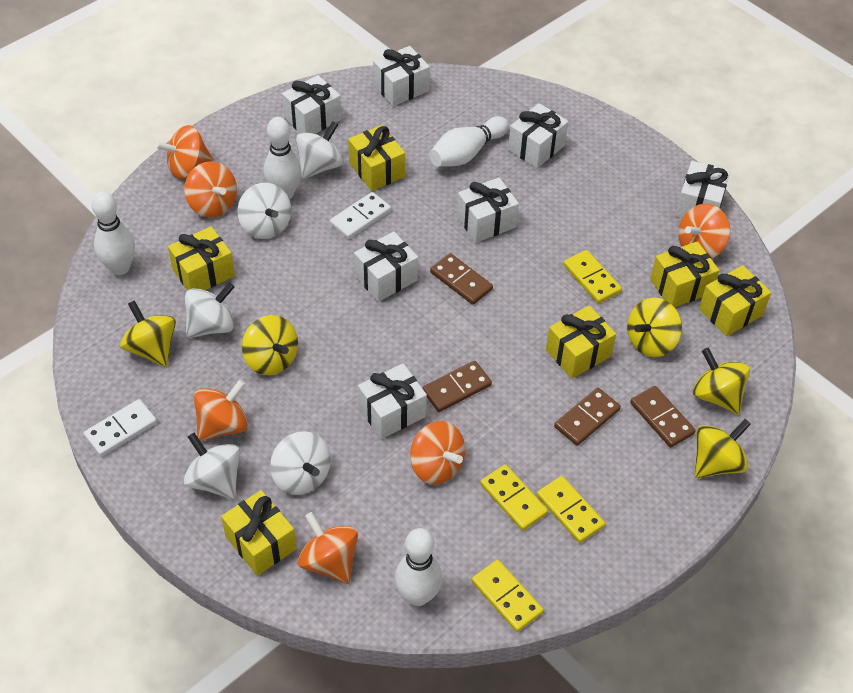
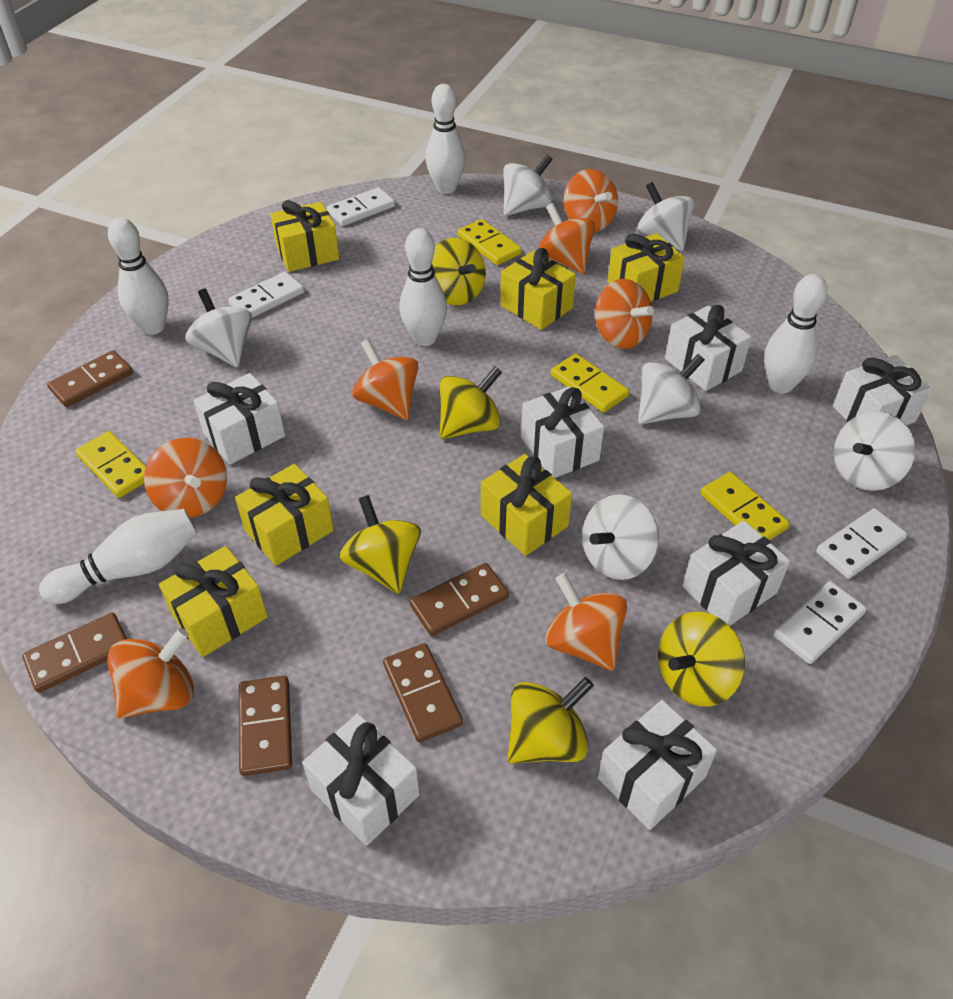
brown domino: [422,361,492,412] [430,253,493,305] [554,388,621,446] [630,386,696,448] = 4 -> [22,613,127,693] [47,350,133,407] [239,676,292,776] [383,643,463,742] [410,563,509,636] = 5
orange spinning top: [155,125,213,179] [184,162,237,218] [194,379,248,441] [298,512,358,584] [410,421,465,485] [678,204,730,259] = 6 -> [107,628,194,718] [144,438,227,518] [352,339,419,420] [537,203,595,274] [545,573,627,671] [564,169,618,232] [595,279,654,349] = 7
white bowling pin: [92,191,135,275] [263,117,302,200] [395,528,442,606] [429,116,509,167] = 4 -> [39,509,197,604] [108,217,169,335] [399,228,447,346] [425,84,466,194] [764,274,827,393] = 5
white domino: [84,399,157,457] [330,192,391,239] = 2 -> [228,272,304,318] [327,187,395,226] [774,581,867,664] [816,508,907,579] = 4
white spinning top: [184,433,240,499] [185,282,235,338] [238,183,291,239] [270,431,331,495] [296,121,343,179] = 5 -> [186,289,252,367] [503,155,553,216] [582,494,659,580] [637,182,694,251] [638,354,705,424] [834,412,915,491] = 6

